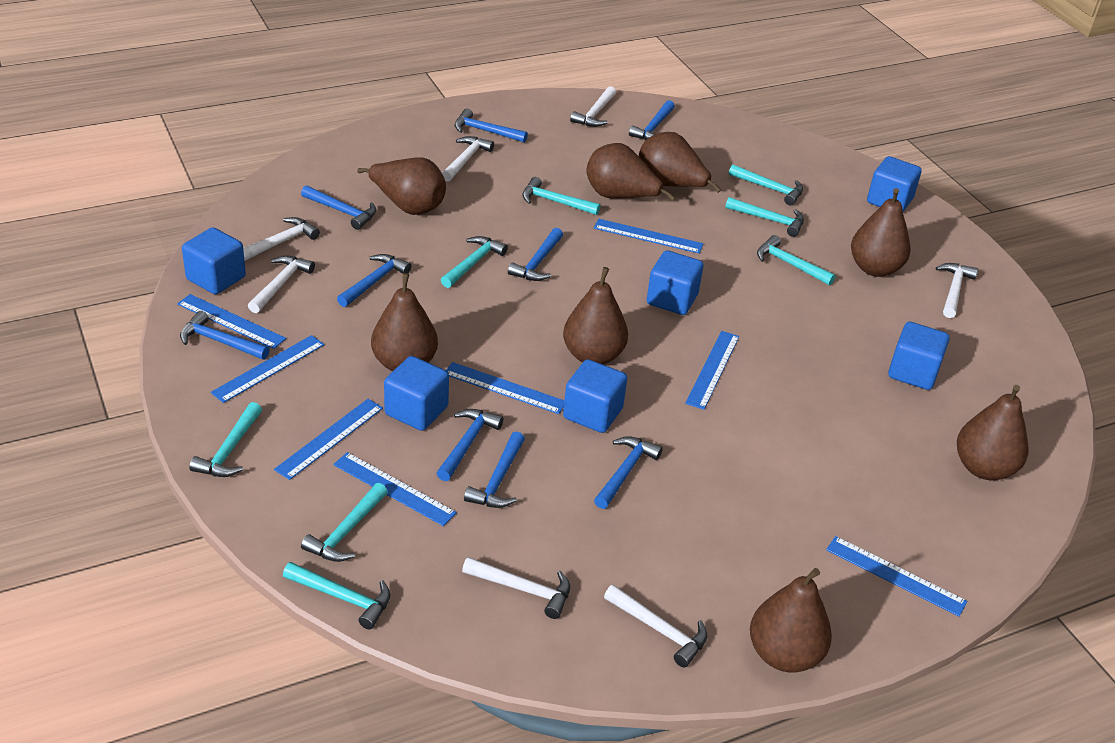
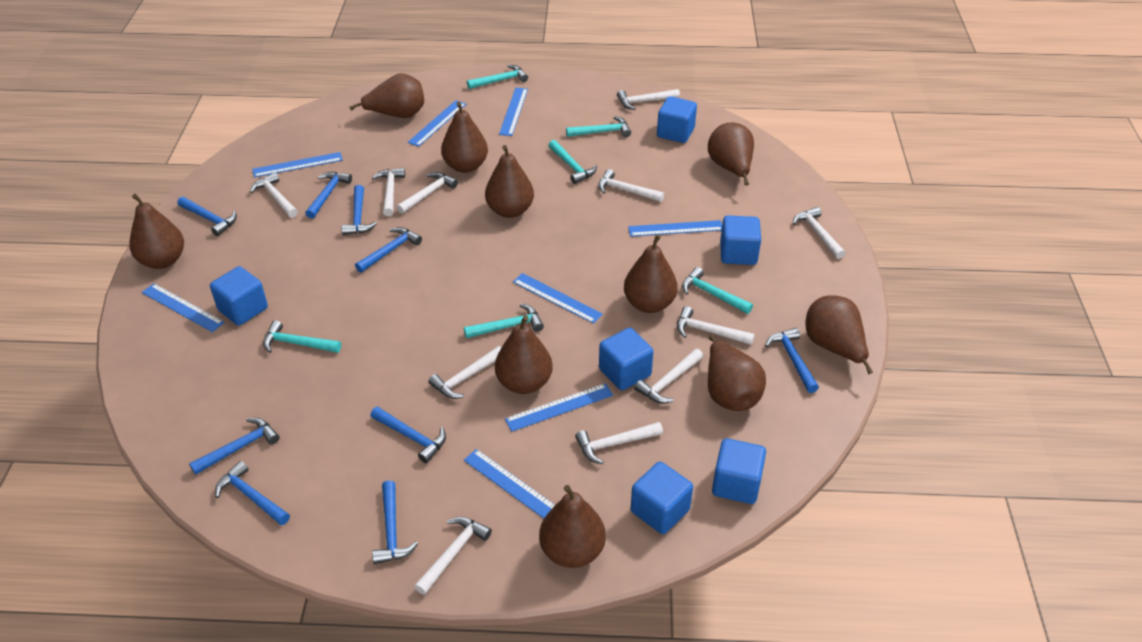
brown pear: [357,157,446,215] [371,273,438,371] [563,267,628,365] [586,143,675,201] [639,132,722,193] [750,568,832,672] [851,188,911,277] [957,385,1028,480] = 8 -> [129,194,184,269] [349,73,424,118] [441,102,488,173] [485,145,534,218] [495,315,553,394] [539,485,606,568] [624,235,678,313] [708,122,754,185] [708,335,766,411] [806,295,873,374] = 10
turquoise hammer: [189,402,262,477] [283,562,390,630] [301,483,388,562] [441,236,508,288] [522,177,600,215] [725,197,804,237] [729,164,803,205] [757,235,835,285] = 8 -> [263,320,341,353] [464,304,544,338] [467,65,528,89] [548,140,597,184] [566,116,631,137] [682,267,753,314] = 6
white hammer: [243,217,320,261] [248,256,315,313] [442,136,494,182] [462,557,570,619] [570,86,616,127] [604,585,707,667] [936,263,978,318] = 7 -> [250,172,298,218] [372,168,405,216] [397,172,458,214] [414,517,492,595] [428,346,502,399] [575,422,663,464] [598,169,664,202] [617,89,680,110] [634,349,704,403] [677,306,755,345] [793,207,845,259] = 11

